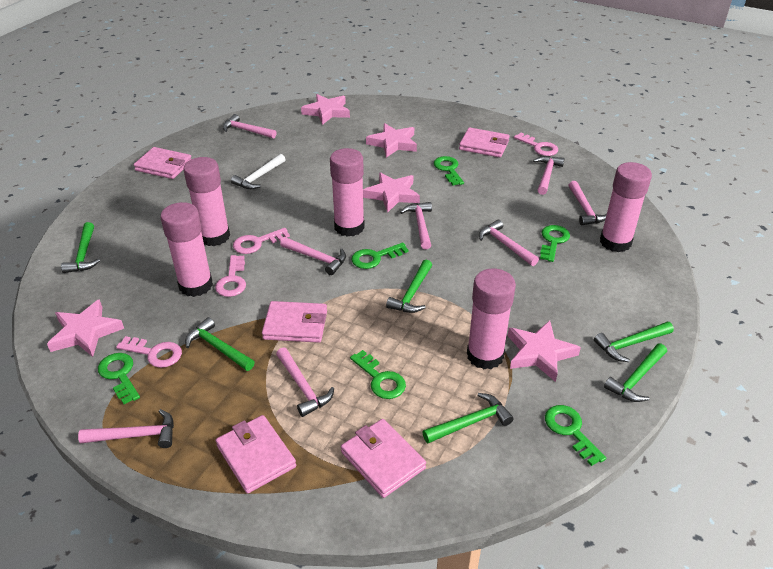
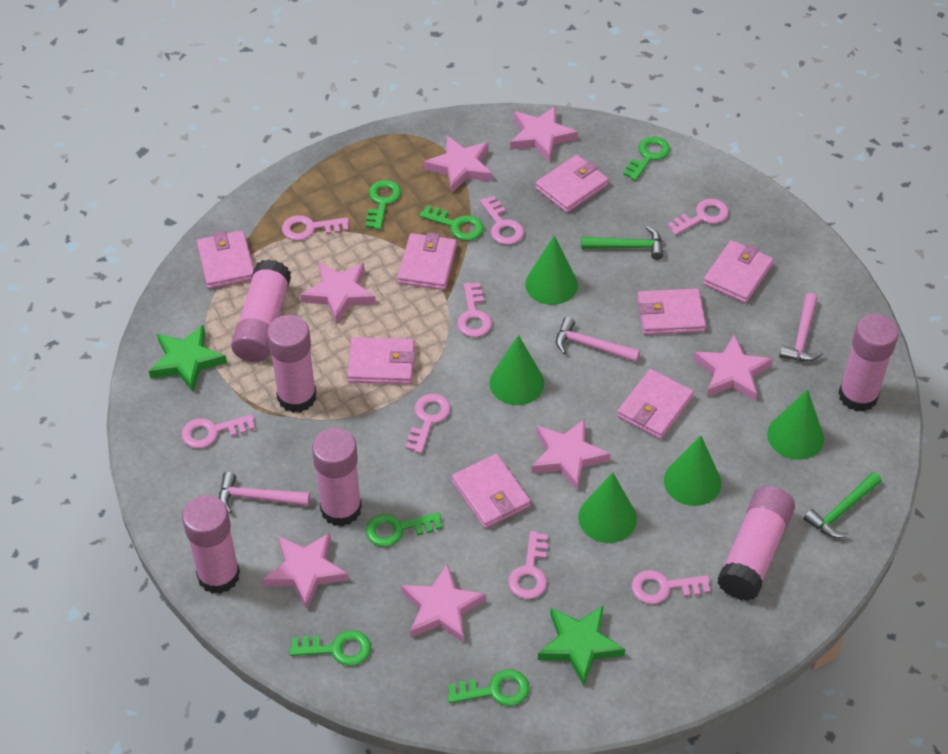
green cone: none = 0 -> [489,335,544,405] [525,235,578,305] [578,472,637,543] [664,435,721,506] [767,389,824,460] = 5
green hammer: [61,222,100,273] [185,317,255,371] [386,260,432,313] [423,393,514,443] [594,322,674,362] [604,344,667,402] = 6 -> [581,226,664,260] [804,472,882,538] = 2
green star: none = 0 -> [149,324,227,392] [538,605,625,686] = 2
pink glue stick: [161,202,213,297] [184,157,230,246] [330,148,365,237] [467,269,516,369] [600,162,652,252] = 5 -> [182,495,240,594] [231,259,291,362] [267,315,316,413] [312,428,362,527] [717,486,795,601] [838,314,899,412] = 6
pink hammer: [78,409,174,448] [223,114,277,138] [276,347,334,417] [280,237,346,275] [400,202,432,249] [479,220,539,266] [533,156,565,195] [569,181,607,225] = 8 -> [219,472,310,513] [556,317,640,362] [779,293,823,362] = 3
pink key: [116,336,182,368] [215,255,246,297] [233,228,290,254] [514,133,558,156] = 4 -> [181,414,255,448] [282,215,349,241] [406,394,451,454] [457,282,492,337] [480,196,524,245] [508,531,548,599] [632,570,710,604] [667,199,729,235] = 8
pink star: [47,299,124,357] [301,94,350,125] [363,172,420,213] [366,123,417,158] [507,321,581,382] = 5 -> [263,533,348,609] [301,262,376,324] [401,563,486,643] [424,136,492,193] [510,106,578,162] [531,419,611,490] [694,334,772,401] = 7
pink wallet: [134,147,191,179] [215,415,296,493] [262,301,327,343] [341,419,426,498] [459,127,510,157] = 5 -> [197,231,254,289] [347,337,415,384] [398,233,457,290] [452,454,531,529] [535,155,609,213] [617,369,694,439] [637,288,706,335] [703,240,773,303] = 8
white hammer: [231,154,286,189] = 1 -> none = 0

